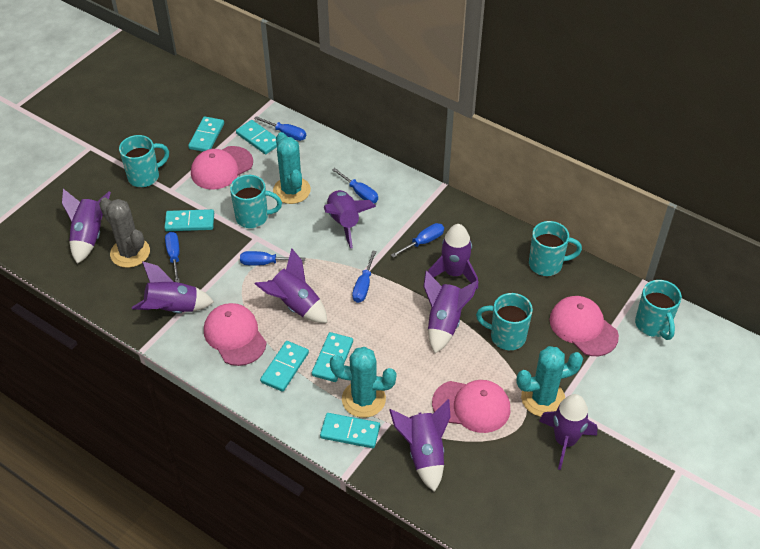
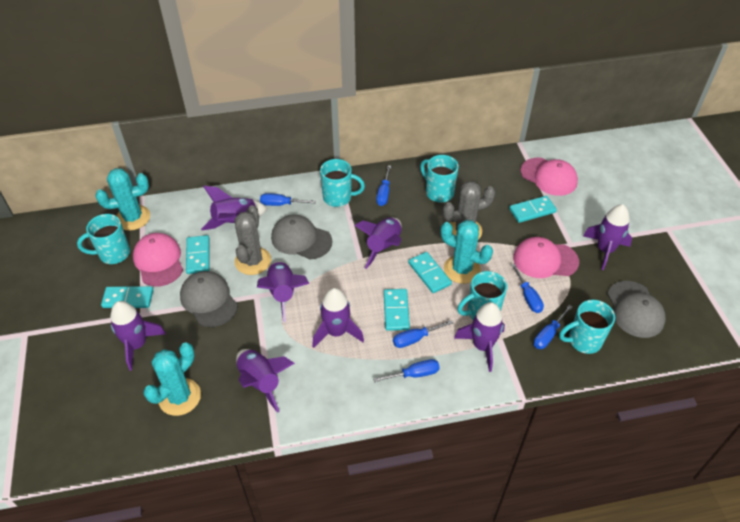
grey cactus: [99,197,150,268] = 1 -> [234,205,271,275] [443,181,495,239] = 2
grey cap: none = 0 -> [180,271,238,327] [271,215,332,259] [607,281,666,338] = 3
pink cap: [191,146,253,190] [204,303,267,366] [432,380,510,433] [549,296,619,356] = 4 -> [133,233,183,287] [513,237,579,278] [520,158,578,196] = 3
turquoise domino: [164,209,214,231] [188,116,224,152] [236,120,277,154] [260,341,309,392] [312,332,353,382] [320,413,380,448] = 6 -> [101,286,153,308] [186,235,210,274] [384,289,410,331] [408,252,452,293] [509,196,557,223] = 5

